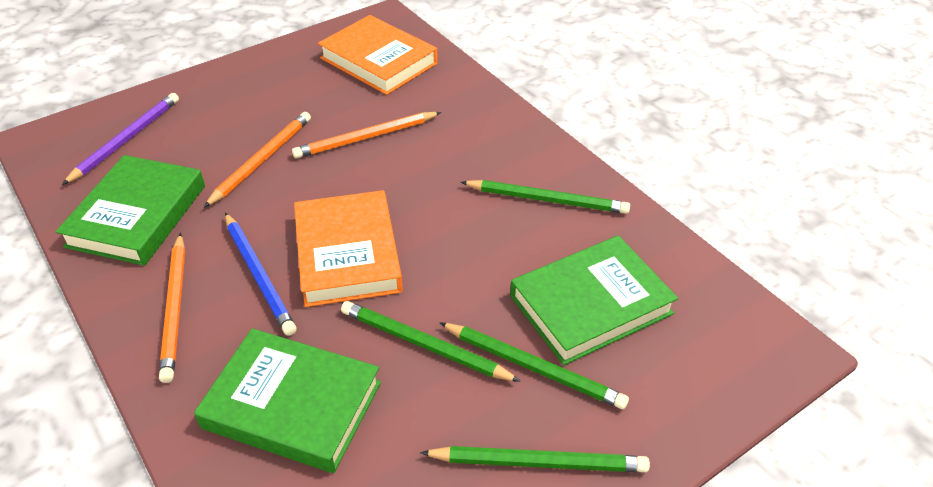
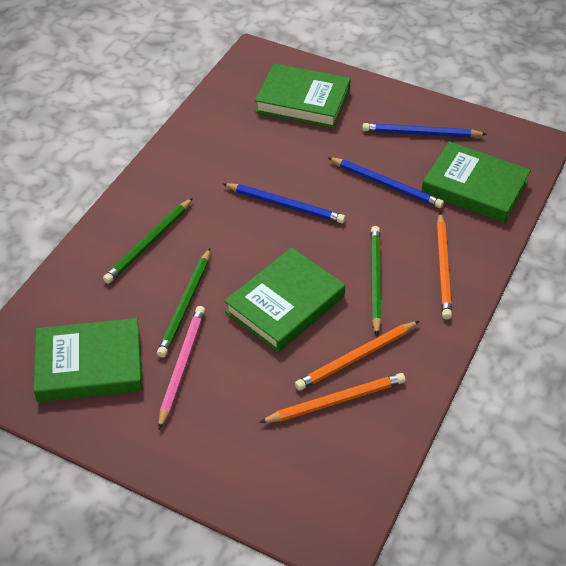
blue pencil: [225,213,297,336] = 1 -> [222,183,346,223] [327,157,444,208] [362,123,487,137] = 3
green book: [56,155,205,266] [194,328,381,473] [510,236,678,365] = 3 -> [33,318,143,402] [224,247,345,353] [255,63,351,128] [422,141,531,223] = 4
green pencil: [341,301,521,382] [420,446,650,472] [440,323,629,409] [461,180,630,214] = 4 -> [103,198,193,284] [157,248,210,358] [371,226,381,336] = 3
orange book: [294,190,403,307] [318,15,438,95] = 2 -> none = 0
pink pencil: none = 0 -> [158,306,205,429] = 1
purple pencil: [62,93,179,185] = 1 -> none = 0

